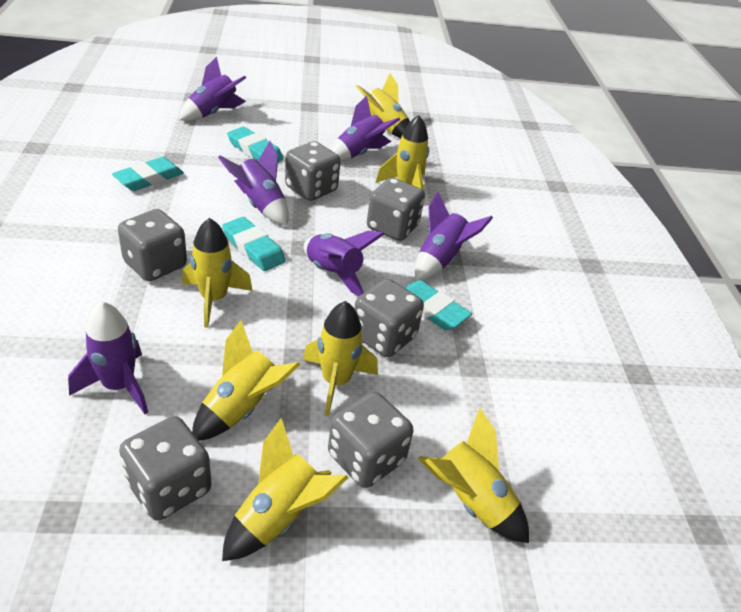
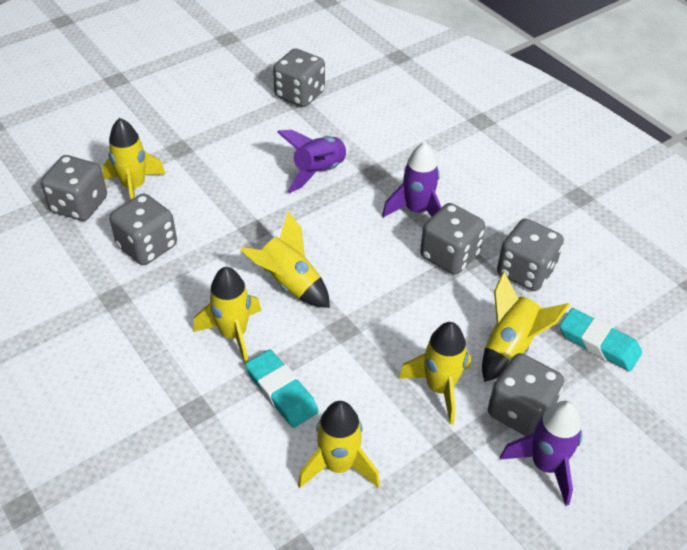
purple rocket: [68,301,148,414] [179,57,246,121] [218,141,289,226] [303,231,385,296] [330,96,400,162] [415,192,493,281] = 6 -> [277,130,350,193] [382,142,442,217] [500,401,582,506] = 3
turquoise eraser: [112,157,184,191] [222,217,286,271] [227,127,284,162] [405,280,472,330] = 4 -> [245,350,319,428] [559,308,642,372] = 2
yellow rocket: [182,218,253,328] [192,320,300,441] [222,418,349,561] [303,301,378,416] [355,73,410,139] [375,115,429,191] [418,408,529,543] = 7 -> [102,118,166,200] [193,267,261,364] [240,211,330,308] [298,401,380,488] [398,322,471,425] [482,272,570,382] = 6

